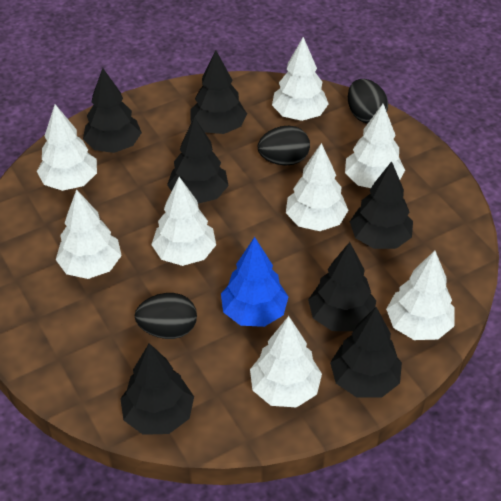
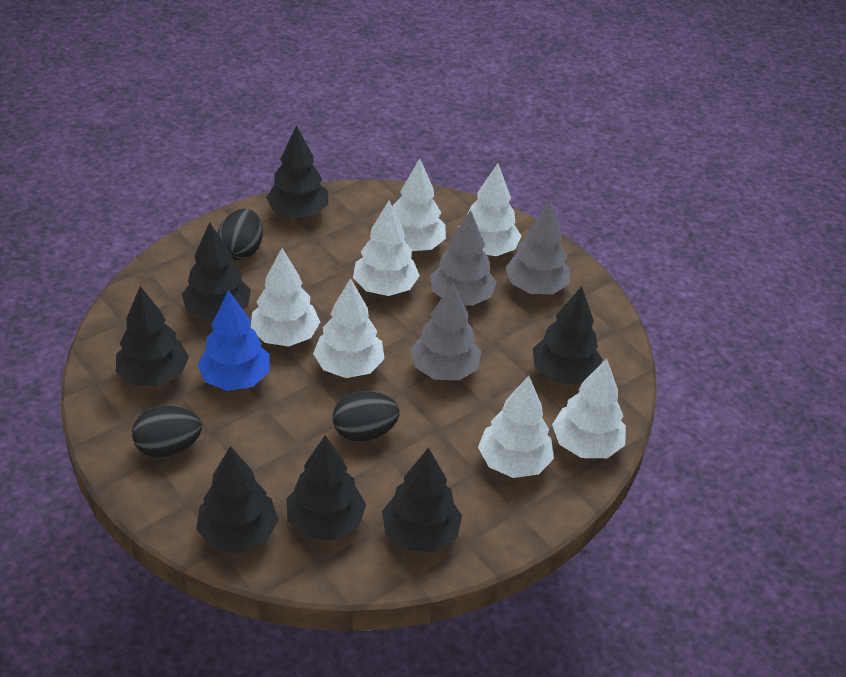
grey tree: none = 0 -> [410,282,481,380] [430,210,497,306] [505,201,570,294] = 3
white tree: [37,104,97,191] [56,189,122,279] [152,177,216,266] [250,316,322,407] [272,37,329,121] [286,143,348,231] [345,104,405,188] [386,251,455,340] = 8 -> [251,248,320,347] [313,278,385,378] [353,200,420,296] [393,158,446,251] [458,163,521,256] [478,376,554,478] [552,358,626,458] = 7

